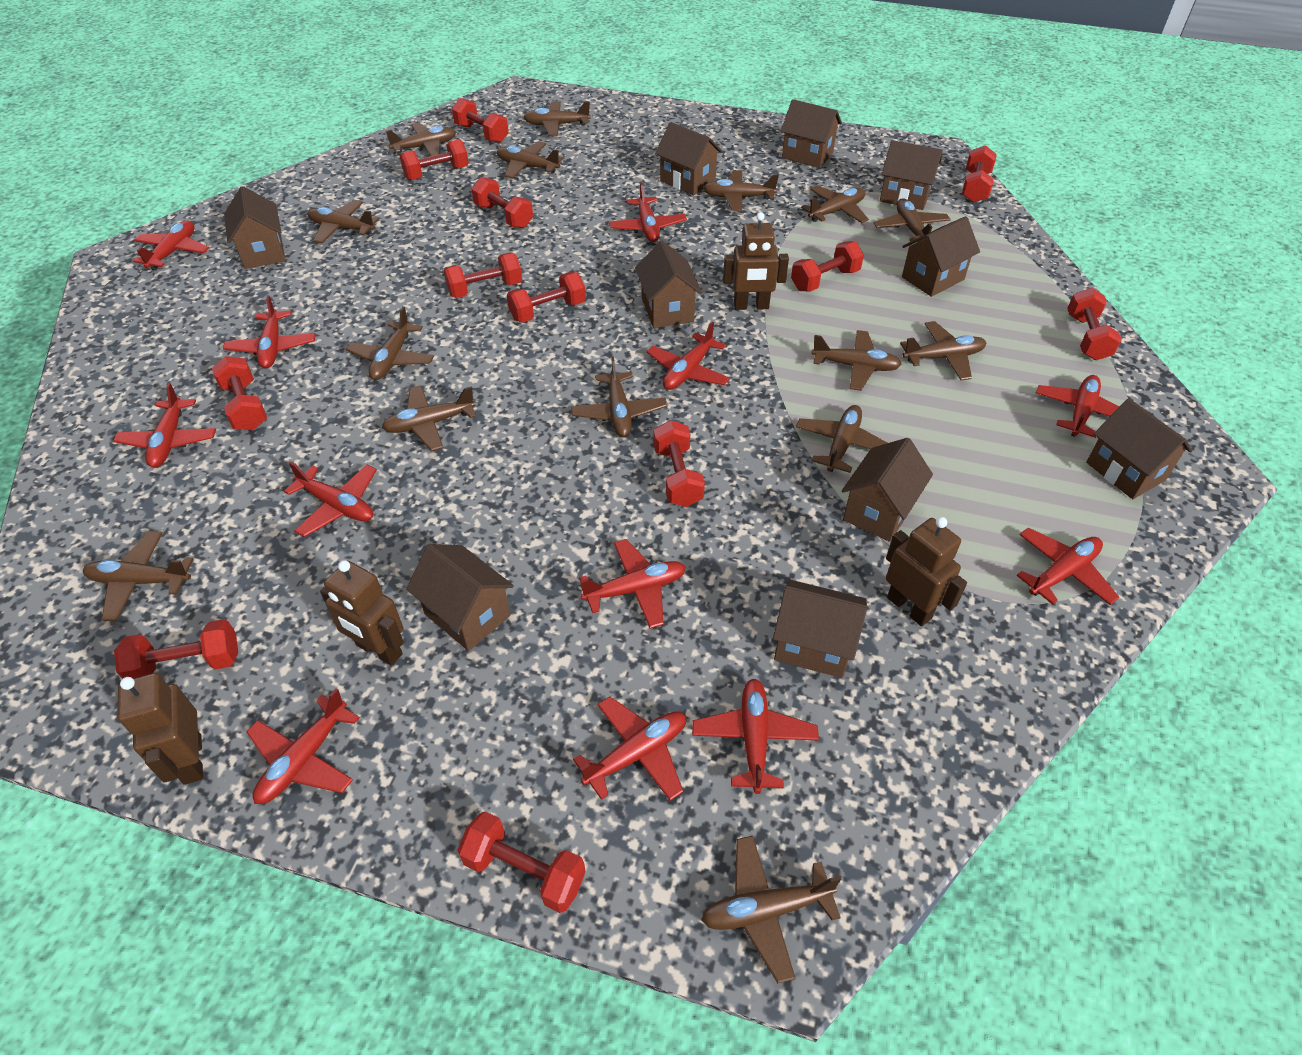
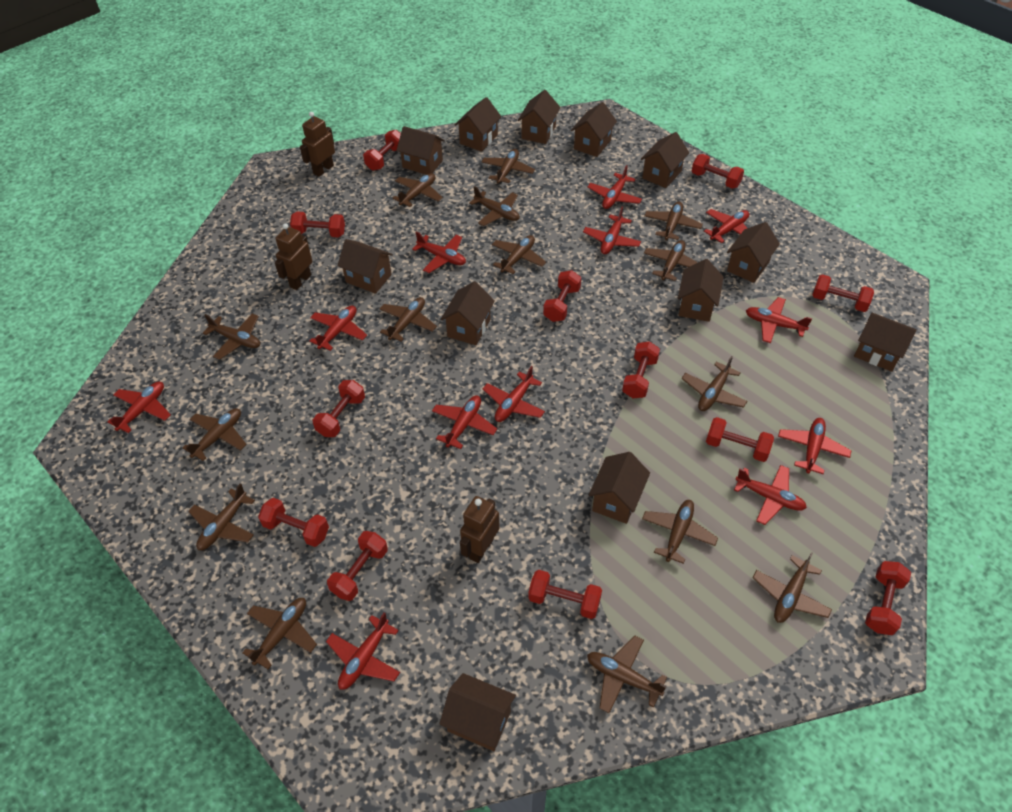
brown house: [224,186,286,269] [406,544,514,651] [635,241,702,328] [655,122,722,195] [773,580,867,678] [781,99,842,168] [842,438,933,542] [880,140,943,210] [902,216,980,297] [1086,398,1193,499] = 10 -> [337,239,393,294] [396,126,445,175] [439,673,516,751] [441,281,495,345] [455,97,501,152] [518,90,561,144] [571,102,617,157] [588,452,650,524] [641,132,689,188] [678,259,724,322] [727,222,780,283] [854,313,917,372] = 12
brown robot: [117,673,203,785] [320,560,404,666] [723,212,789,310] [886,517,967,626] = 4 -> [275,223,312,290] [300,112,335,177] [460,496,500,563] = 3

